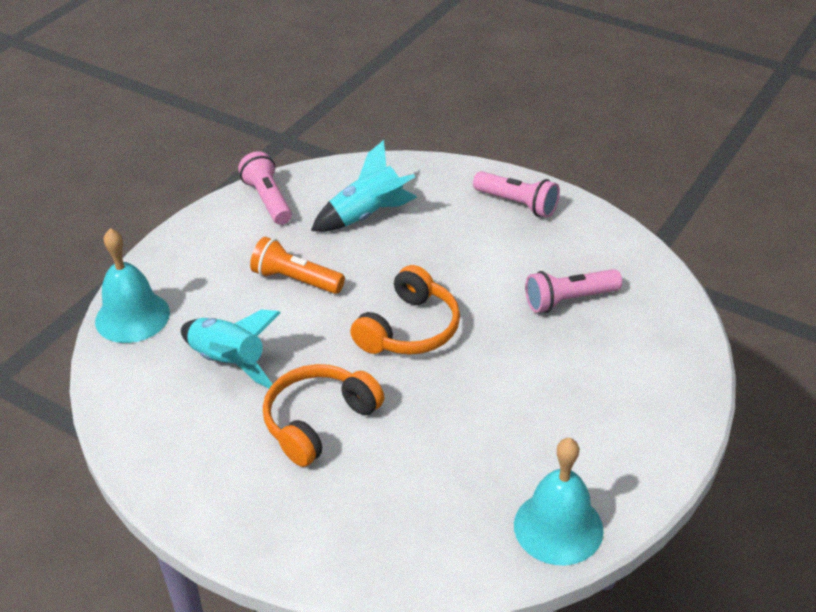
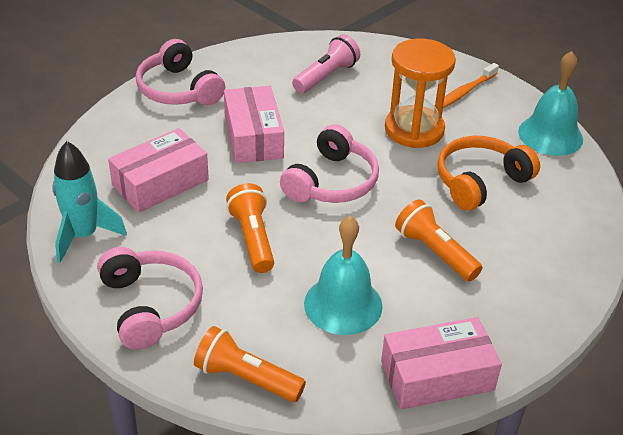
orange flashlight: [250,237,345,294] = 1 -> [194,326,306,402] [226,183,274,273] [395,199,482,281] = 3
orange headphones: [263,364,384,467] [350,265,460,355] = 2 -> [437,136,540,211] = 1
orange hourglass: none = 0 -> [385,39,456,148] = 1
orange toothbrush: none = 0 -> [434,63,499,108] = 1
pink box: none = 0 -> [108,128,209,213] [224,86,284,163] [381,317,502,410] = 3
pink flashlight: [238,151,292,225] [473,171,560,218] [525,269,622,313] = 3 -> [292,34,360,93] = 1
pink headphones: none = 0 -> [97,247,203,350] [136,39,225,105] [280,124,379,203] = 3
turquoise rocket: [181,310,281,389] [311,140,417,232] = 2 -> [52,141,127,263] = 1

